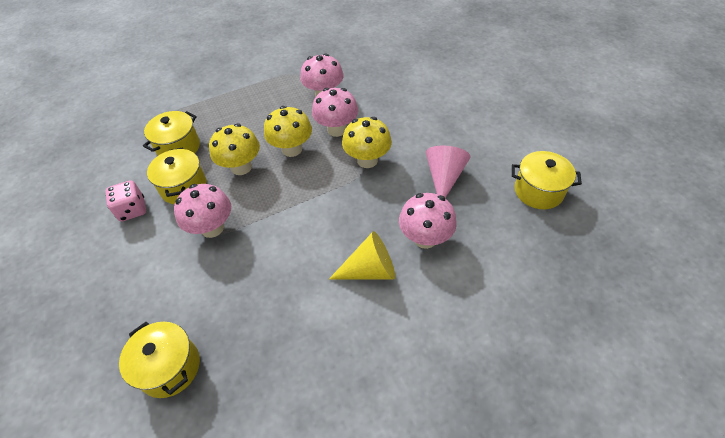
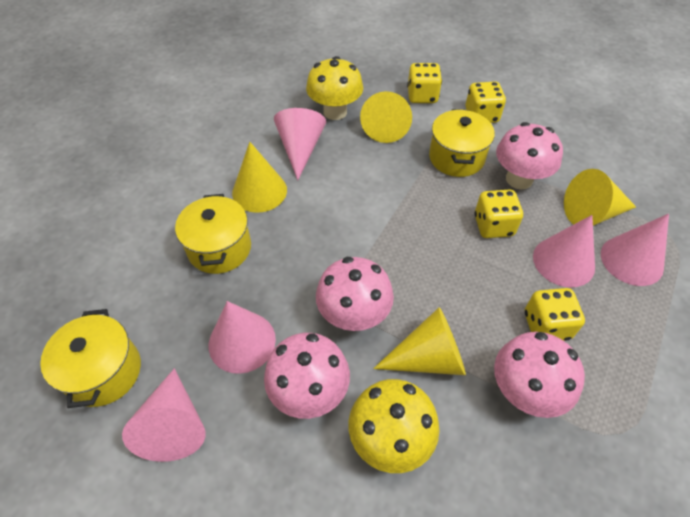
pink cone: [426,146,471,198] = 1 -> [122,368,205,462] [209,301,276,374] [274,108,326,181] [533,215,595,287] [601,214,669,286] = 5
pink dice: [105,180,146,222] = 1 -> none = 0
yellow cone: [329,231,395,280] = 1 -> [232,142,287,213] [360,91,412,143] [373,307,466,375] [564,169,636,226] = 4
yellow dice: none = 0 -> [407,63,442,103] [465,82,506,123] [474,189,523,238] [525,288,585,341] = 4
yellow mushroom: [209,123,260,175] [264,106,312,157] [342,117,392,168] = 3 -> [306,56,363,120] [349,379,439,473] = 2
yellow pot: [119,322,200,398] [143,111,200,156] [147,147,207,205] [512,151,582,209] = 4 -> [40,309,141,408] [175,194,251,274] [429,109,495,177] = 3

